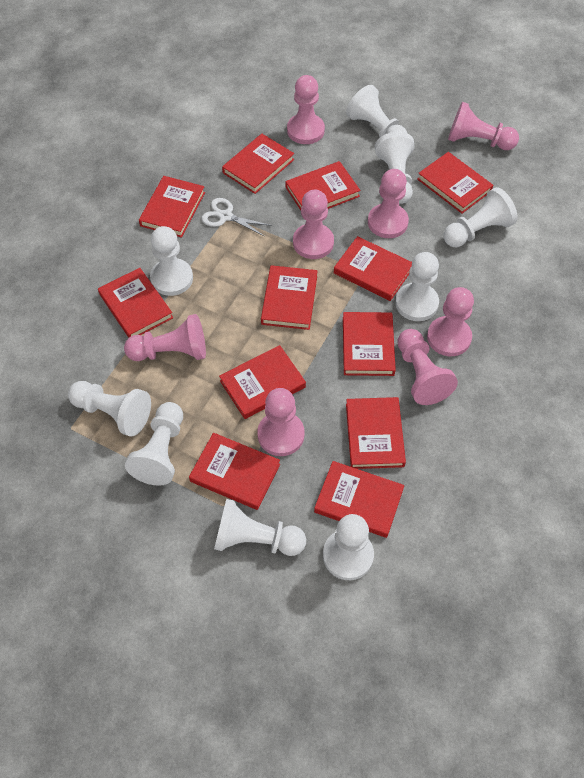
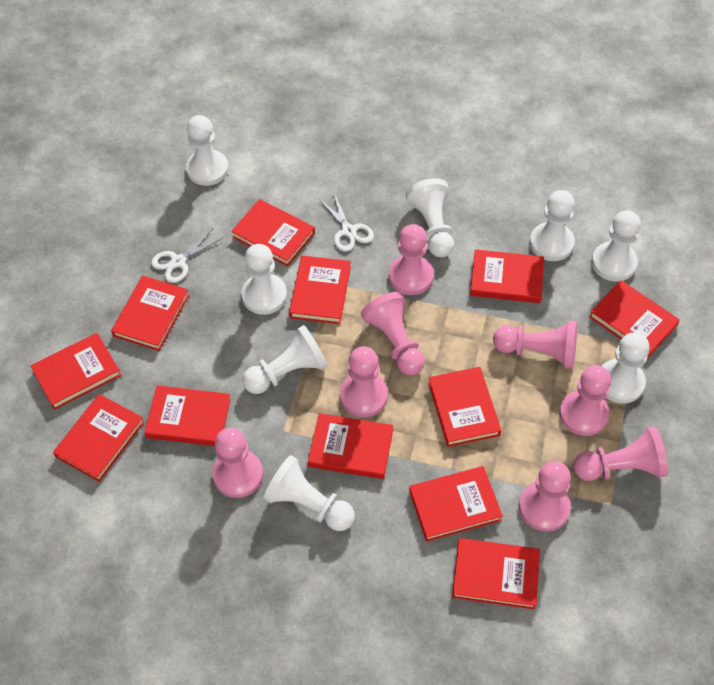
white pawn: [68,381,151,437] [125,402,183,486] [150,226,193,296] [214,499,306,556] [323,514,374,580] [346,85,407,137] [375,132,415,204] [395,252,439,321] [444,187,518,247] = 9 -> [186,115,229,186] [241,244,287,315] [243,325,328,394] [264,455,355,531] [405,178,454,257] [530,190,575,261] [592,210,641,282] [602,332,650,404] = 8
white scissors: [202,198,272,236] = 1 -> [151,228,223,283] [319,193,374,252] = 2

